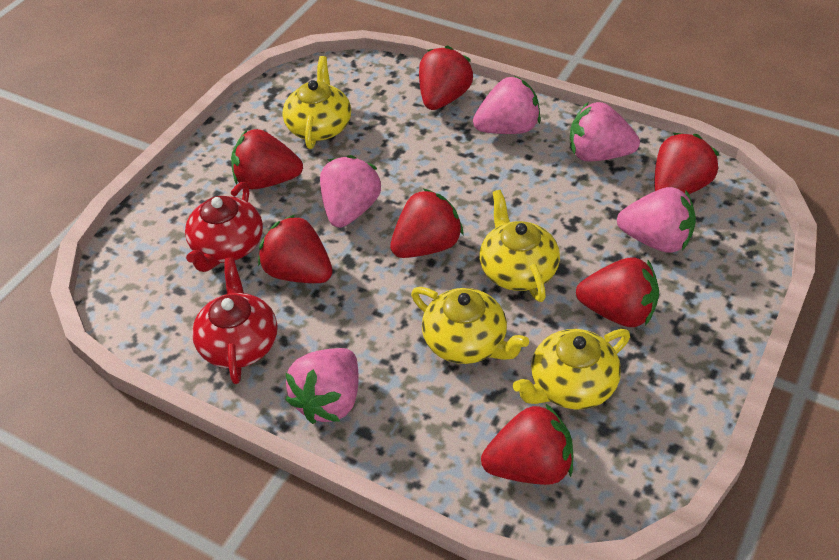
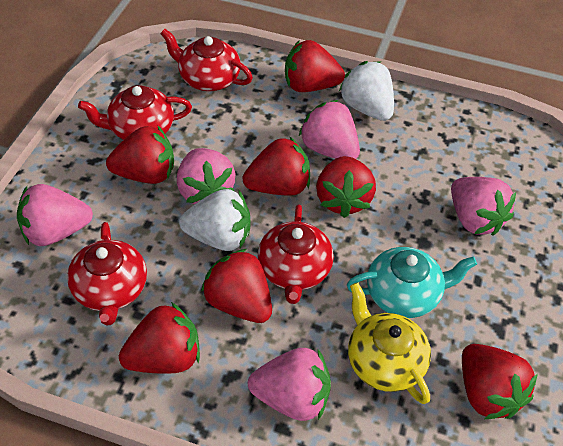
red teapot: [185,182,263,272] [192,257,277,384] = 2 -> [67,222,147,326] [78,86,192,140] [160,29,253,91] [258,204,334,304] = 4
turquoise teapot: none = 0 -> [347,247,477,318] = 1
white strawberry: none = 0 -> [179,189,250,251] [339,61,394,121] = 2
yellow teapot: [282,56,351,149] [411,287,529,364] [480,190,560,302] [513,329,630,410] = 4 -> [348,282,431,404] = 1

